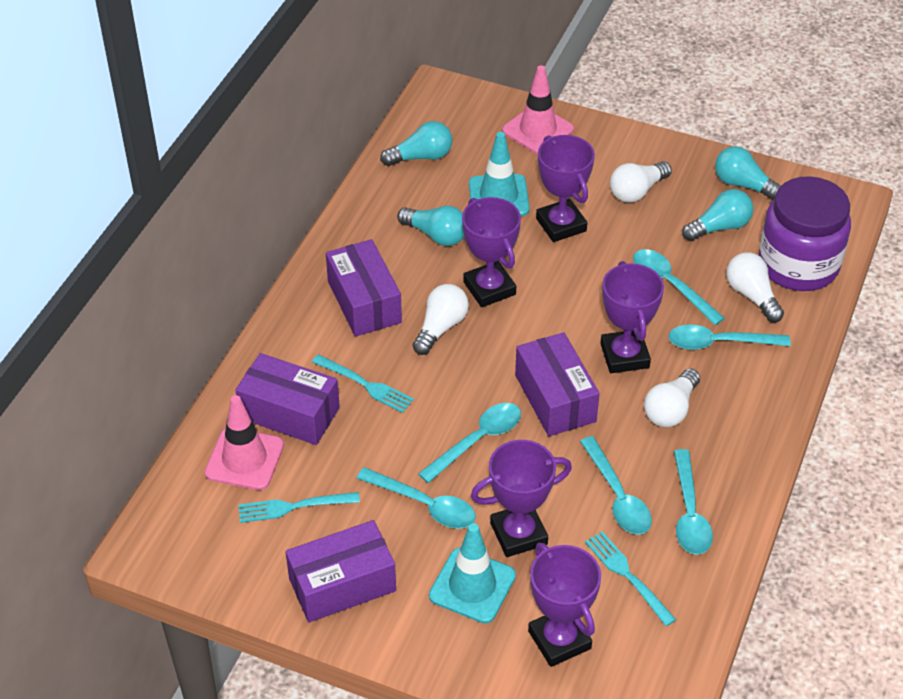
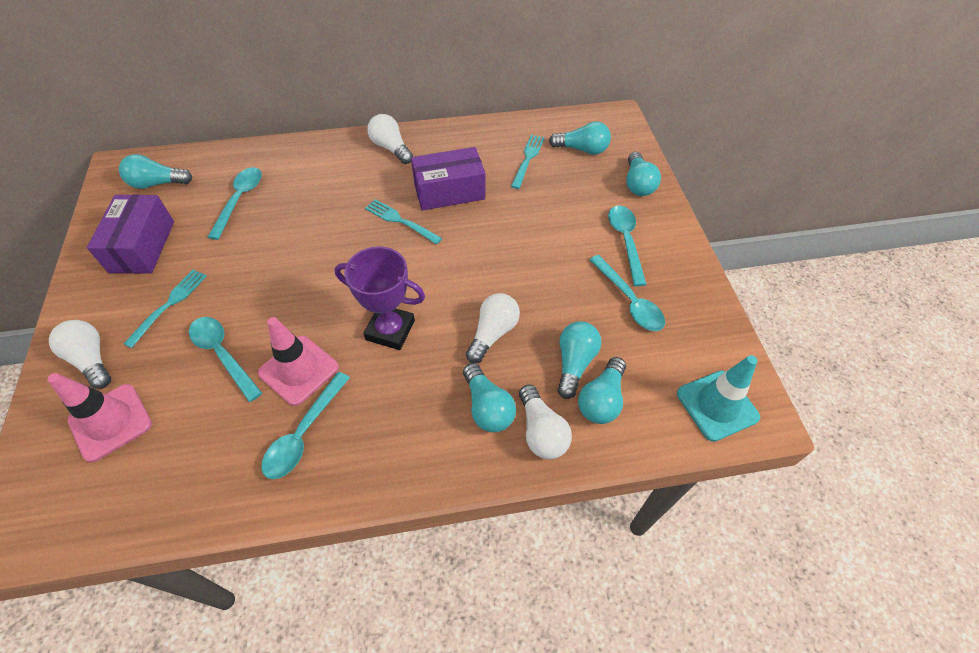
purple box: [235,353,340,445] [285,520,396,623] [326,239,402,337] [515,332,600,436] = 4 -> [87,194,174,274] [411,147,485,211] = 2
purple jar: [759,176,851,291] = 1 -> none = 0
purple trophy: [462,197,521,307] [471,440,572,557] [528,543,601,667] [536,135,595,242] [600,261,664,373] = 5 -> [334,247,425,350] = 1
turquoise light bulb: [380,121,452,166] [397,206,464,246] [682,189,754,241] [715,146,781,201] = 4 -> [119,154,192,189] [463,363,516,432] [549,122,611,155] [558,321,601,399] [578,357,626,424] [626,152,661,196] = 6
turquoise spoon: [357,467,476,529] [418,403,521,483] [580,436,652,535] [633,249,725,325] [669,324,791,350] [674,449,713,555] = 6 -> [189,317,262,402] [208,167,262,240] [261,372,350,479] [589,255,665,331] [608,206,647,286] = 5
turquoise traffic cone: [429,523,516,624] [469,132,530,216] = 2 -> [677,355,760,442] = 1

